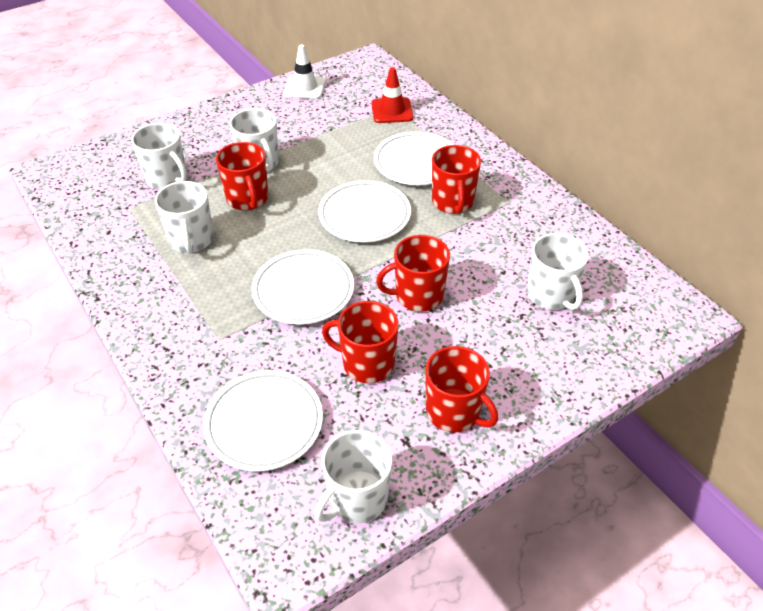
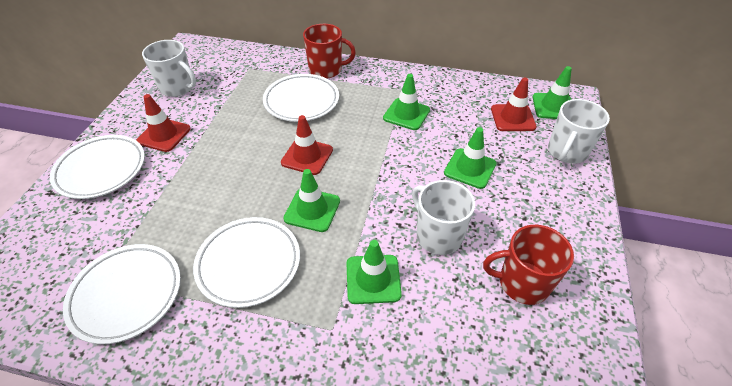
green traffic cone: none = 0 -> [284,169,340,232] [347,240,402,304] [383,74,430,130] [444,127,496,189] [533,66,572,119] = 5
red mug: [216,142,268,211] [322,301,399,383] [376,235,450,312] [425,346,498,432] [432,145,481,214] = 5 -> [303,24,356,79] [483,225,574,305] = 2
red traffic cone: [371,67,413,123] = 1 -> [136,94,191,152] [281,115,333,175] [491,77,537,131] = 3
white mug: [131,123,187,190] [155,181,214,254] [230,108,279,172] [315,430,392,523] [527,233,589,310] = 5 -> [142,40,196,97] [412,180,475,255] [548,99,610,164] = 3
white traffic cone: [284,45,326,99] = 1 -> none = 0

